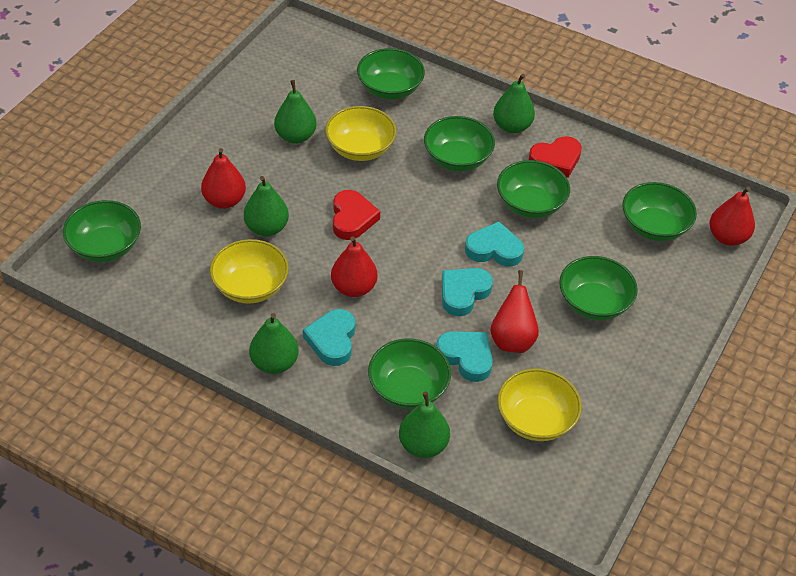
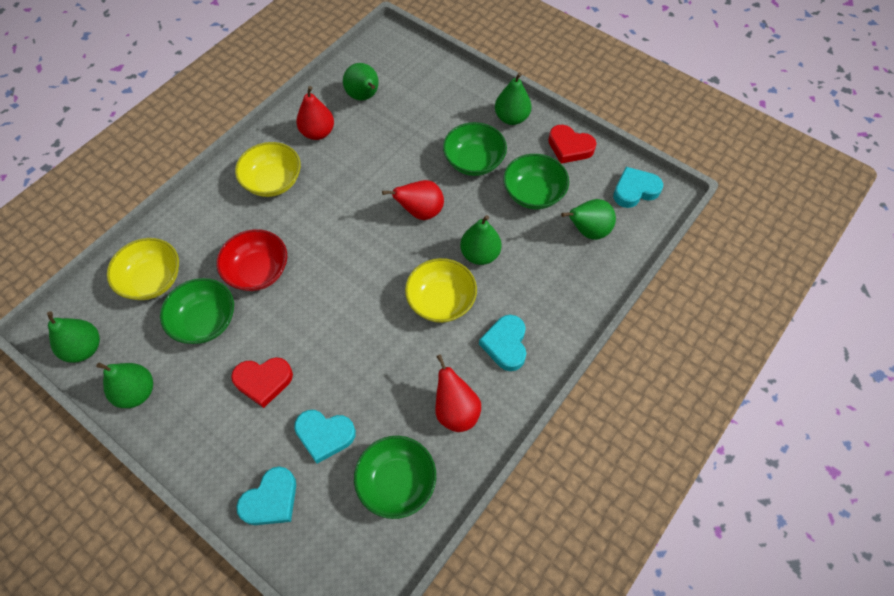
green bowl: [63,200,141,262] [357,48,425,100] [368,338,451,409] [424,116,495,171] [497,160,570,218] [559,256,638,320] [622,182,697,241] = 7 -> [160,278,234,344] [354,436,436,519] [443,122,507,176] [503,154,569,209] = 4
green pear: [244,176,289,236] [249,313,299,374] [274,80,317,144] [399,392,450,458] [493,74,535,133] = 5 -> [47,311,100,363] [96,363,153,408] [343,63,379,100] [460,215,502,265] [495,72,532,125] [561,199,616,240] = 6
red bowl: none = 0 -> [216,229,287,291] = 1
red pear: [201,148,246,209] [331,236,378,297] [490,270,539,353] [709,186,755,246] = 4 -> [296,86,334,140] [382,180,444,220] [435,354,481,432] = 3

